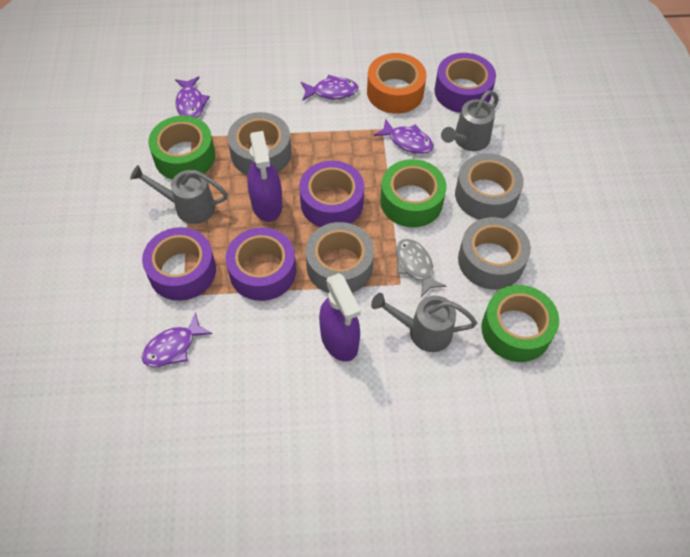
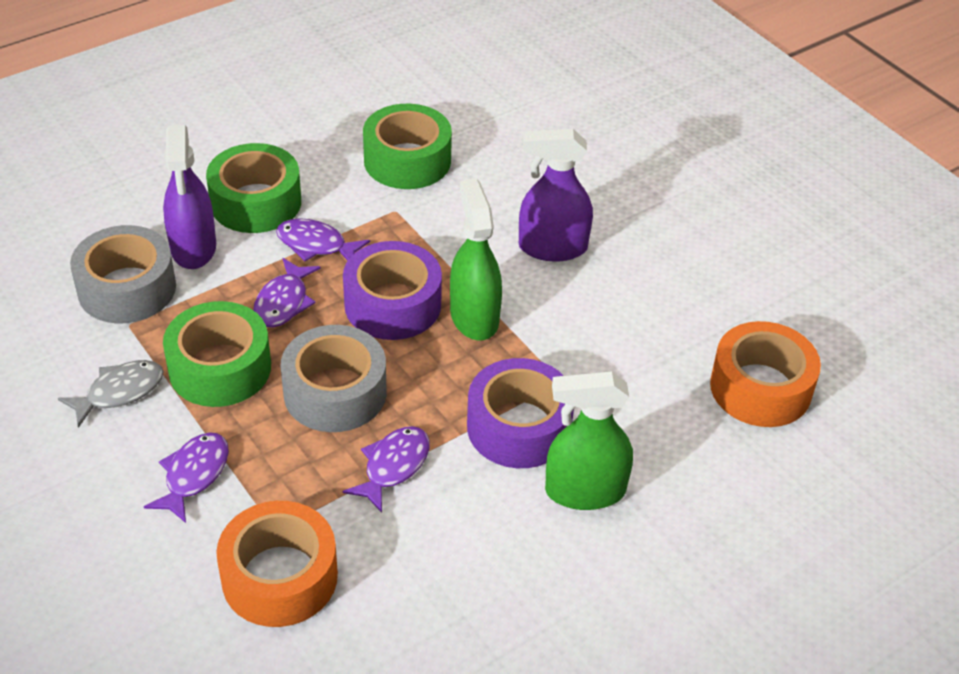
green spray bottle: none = 0 -> [450,178,502,341] [545,371,633,510] = 2
grey tape: [228,112,291,175] [306,222,374,293] [455,153,524,220] [458,217,531,289] = 4 -> [70,225,176,323] [280,325,387,432] = 2
grey watering can: [130,165,228,224] [371,293,477,352] [441,90,499,151] = 3 -> none = 0
orange tape: [367,53,426,114] = 1 -> [217,501,338,627] [710,321,821,427] = 2
purple tape: [142,227,216,301] [226,227,296,301] [299,161,364,227] [435,53,496,113] = 4 -> [343,241,442,340] [467,358,574,468] = 2

